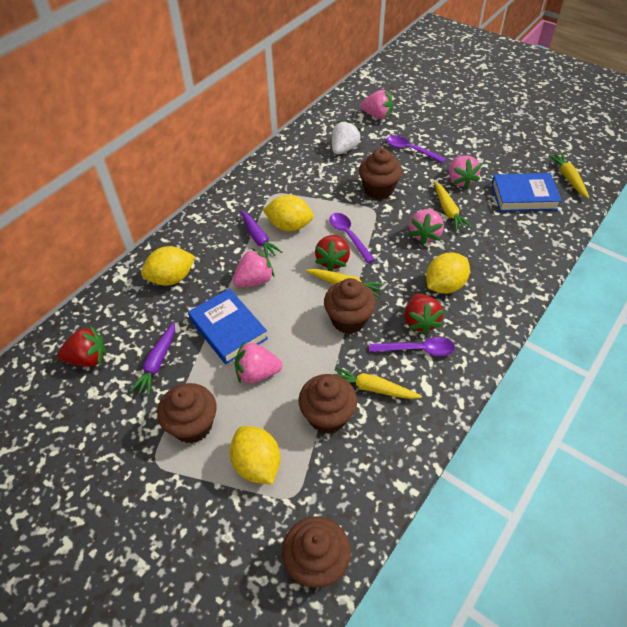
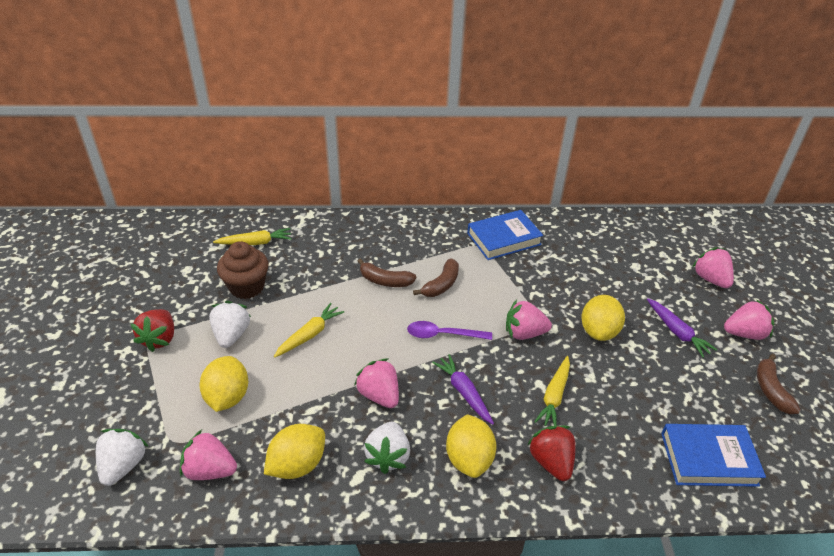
brown banana: none = 0 -> [358,258,416,287] [413,258,459,297] [757,354,800,414] = 3
brown cupcake: [157,383,217,444] [282,516,351,588] [299,374,357,434] [324,278,376,334] [359,148,402,199] = 5 -> [217,241,269,299] = 1
purple spoon: [329,213,375,263] [369,337,455,356] [386,135,446,163] = 3 -> [407,321,492,340] = 1
red strawberry: [58,325,106,367] [315,235,350,271] [405,294,444,335] = 3 -> [131,309,174,352] [527,426,576,481] = 2
white strawberry: [332,120,362,154] = 1 -> [96,429,149,486] [209,301,251,348] [364,422,410,474] = 3
yellow carrot: [306,269,384,297] [333,366,422,399] [434,182,472,231] [548,153,589,199] = 4 -> [213,228,292,245] [274,303,344,358] [534,356,570,426] = 3

